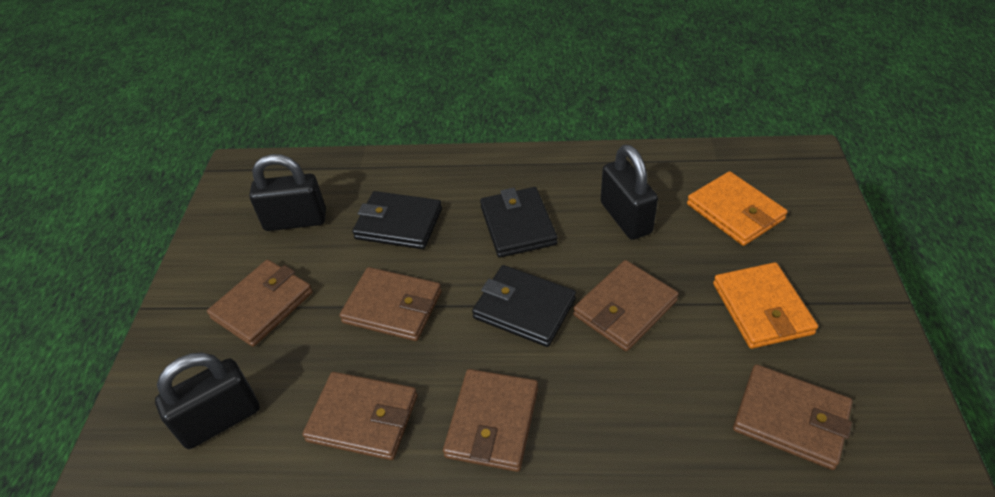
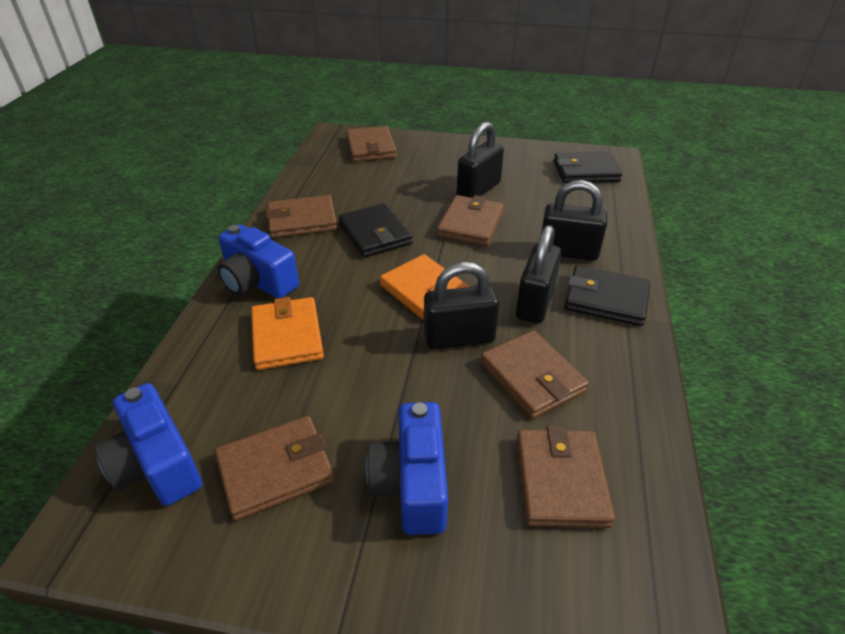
black padlock: [155,352,260,449] [249,154,326,231] [601,145,658,240] = 3 -> [424,262,499,350] [457,122,504,198] [516,225,562,323] [541,180,607,261] = 4
blue camera: none = 0 -> [94,383,202,506] [217,224,299,298] [366,402,448,535] = 3

